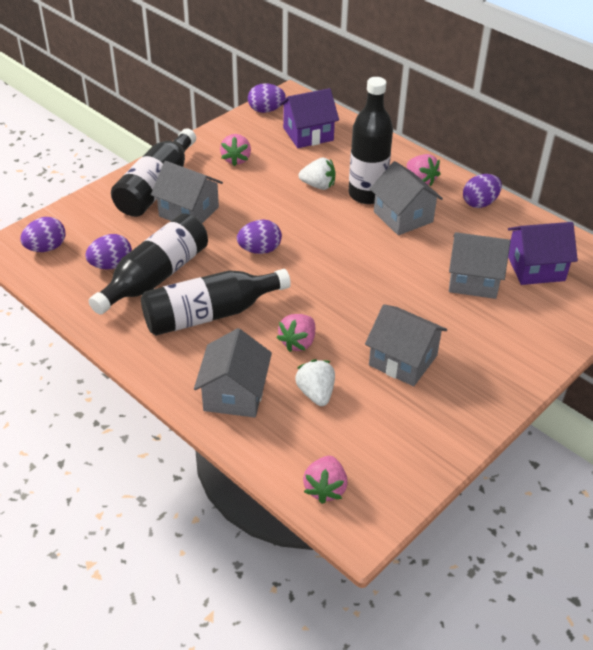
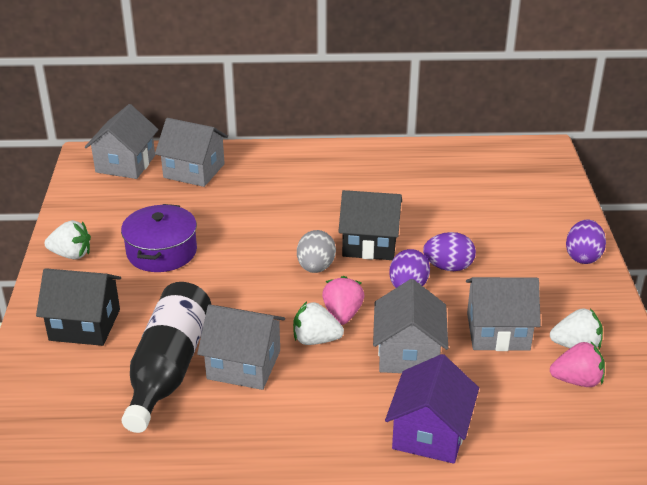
black bottle: [89,213,208,315] [111,128,196,217] [141,269,291,336] [349,77,393,204] = 4 -> [122,282,211,433] = 1
black house: none = 0 -> [36,268,121,346] [338,190,402,260] = 2
grey egg: none = 0 -> [297,230,336,273] = 1
pink strawberry: [220,134,251,166] [277,314,315,352] [303,456,348,504] [407,154,441,186] = 4 -> [322,276,364,325] [550,342,605,387] = 2
purple egg: [20,217,66,252] [85,234,132,270] [237,219,282,254] [248,83,286,113] [463,174,502,208] = 5 -> [389,249,430,288] [423,232,476,271] [566,219,606,264] = 3
purple house: [279,88,339,148] [508,222,578,285] = 2 -> [385,354,479,464] = 1
purple pot: none = 0 -> [121,204,197,272] = 1
white strawberry: [295,359,335,406] [298,158,335,190] = 2 -> [45,220,91,260] [293,302,344,345] [550,308,603,349] = 3

